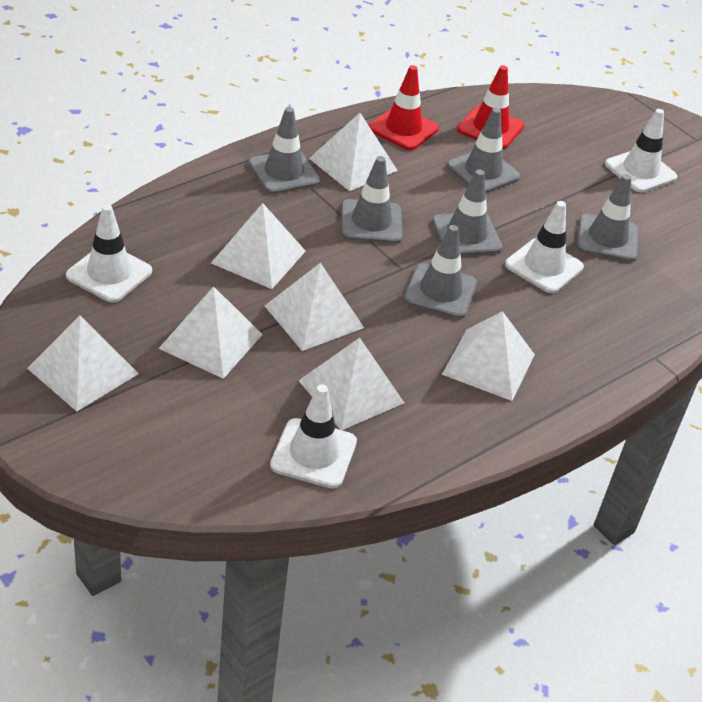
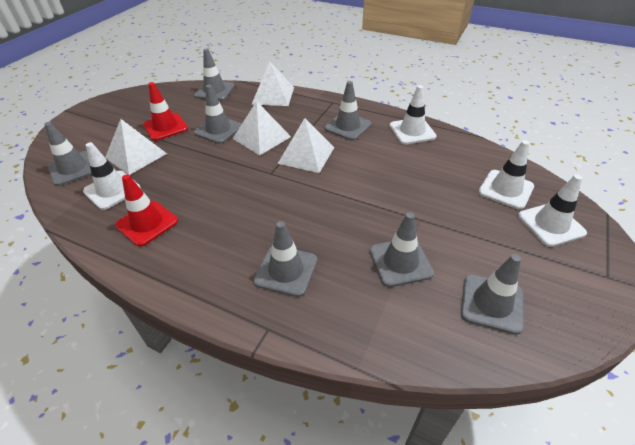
grey traffic cone: [248,107,320,194] [341,156,403,244] [404,225,477,319] [432,170,503,256] [447,108,520,193] [577,174,638,262] = 6 -> [44,122,92,186] [194,49,235,101] [194,85,242,144] [254,221,317,297] [324,81,372,140] [370,212,434,287] [461,254,524,335] = 7
white pyramid: [27,315,139,411] [158,286,263,379] [211,203,306,289] [265,263,364,351] [298,338,404,430] [309,113,398,191] [442,311,535,401] = 7 -> [105,119,167,175] [233,101,291,155] [251,61,294,106] [278,118,334,173] = 4

